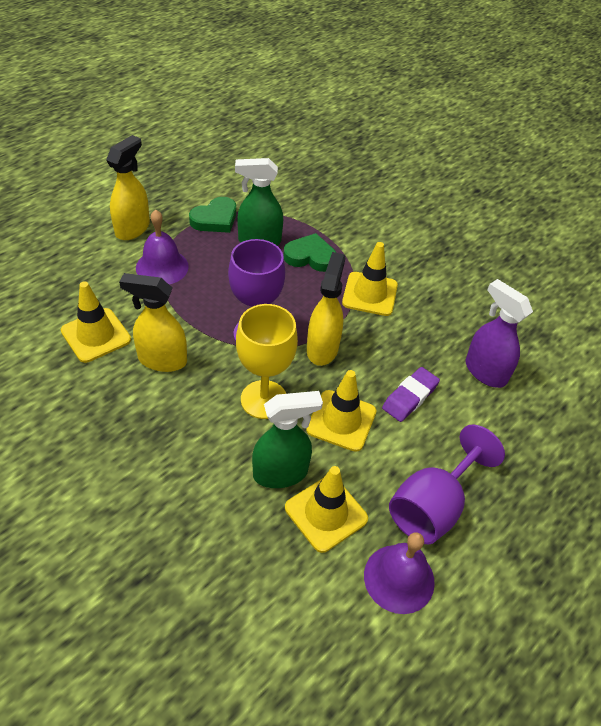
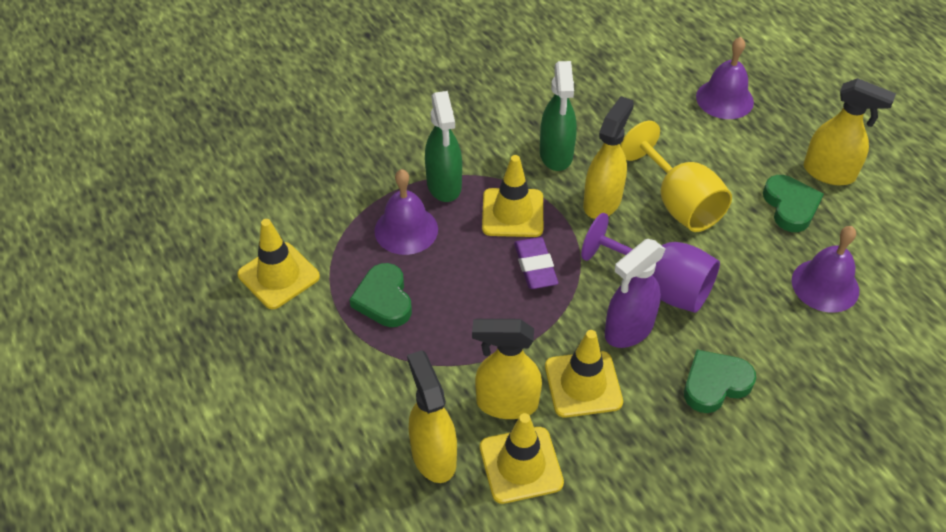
green heart: [189,197,236,233] [284,233,336,272] = 2 -> [349,263,412,327] [684,350,756,413] [763,175,824,232] = 3
purple bell: [136,210,189,284] [364,532,435,614] = 2 -> [374,169,438,255] [696,37,754,119] [792,226,859,313] = 3
purple goblet: [228,239,285,341] [389,424,505,544] = 2 -> [581,213,720,313] = 1
yellow spray bottle: [106,135,150,240] [119,273,187,372] [307,252,346,366] = 3 -> [407,350,457,483] [472,319,542,419] [583,96,634,219] [804,78,896,185] = 4

